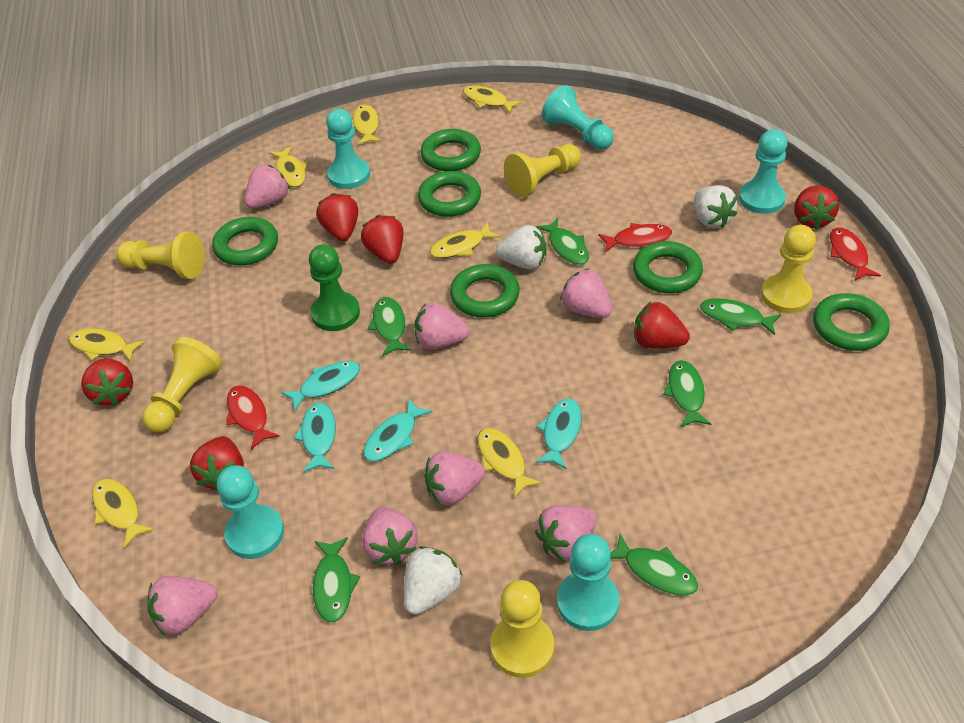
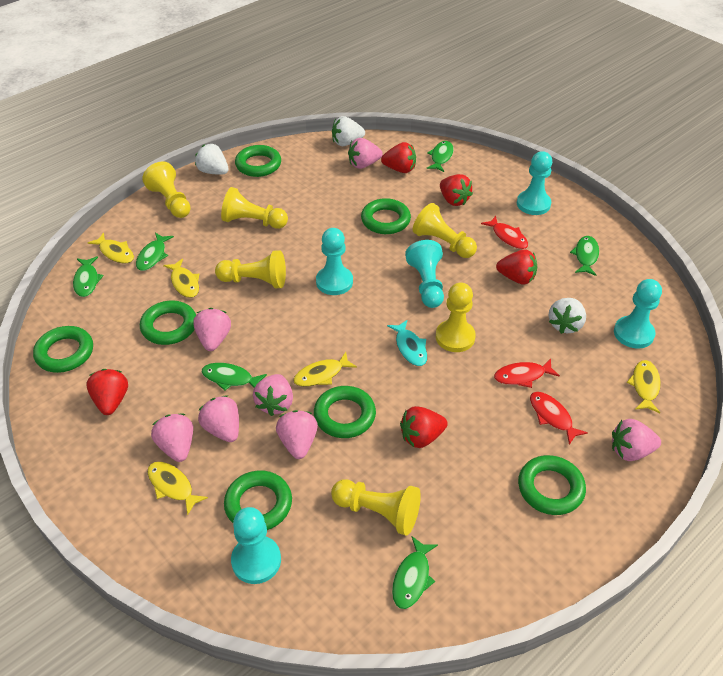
green pawn: [309,244,360,331] = 1 -> none = 0
green ring: [212,217,278,266] [418,171,481,217] [420,129,481,171] [450,264,520,318] [633,241,703,293] [813,293,890,351] = 6 -> [33,326,93,373] [140,301,196,345] [224,470,292,530] [235,145,281,177] [314,386,376,438] [361,198,411,234] [518,455,586,515] = 7
red strawberry: [81,358,133,406] [190,436,244,491] [316,193,358,241] [361,215,404,264] [634,302,690,349] [794,186,839,230] = 6 -> [86,369,128,415] [381,142,416,173] [400,406,448,448] [440,174,473,206] [496,249,537,285] = 5
turquoise fish: [281,361,360,411] [294,402,336,473] [363,399,432,462] [535,398,582,469] = 4 -> [387,320,427,366] = 1
yellow fish: [69,328,145,362] [92,479,154,548] [269,146,308,187] [352,105,381,145] [430,222,500,258] [463,85,522,114] [478,428,542,497] = 7 -> [88,233,134,264] [147,462,208,515] [163,259,199,298] [293,352,357,387] [627,360,661,413] = 5
yellow pawn: [116,232,204,279] [142,337,222,432] [490,580,555,678] [504,144,581,197] [761,225,816,313] = 5 -> [142,161,191,218] [215,250,286,288] [221,187,288,229] [331,479,421,536] [413,203,477,258] [436,283,476,352] = 6

